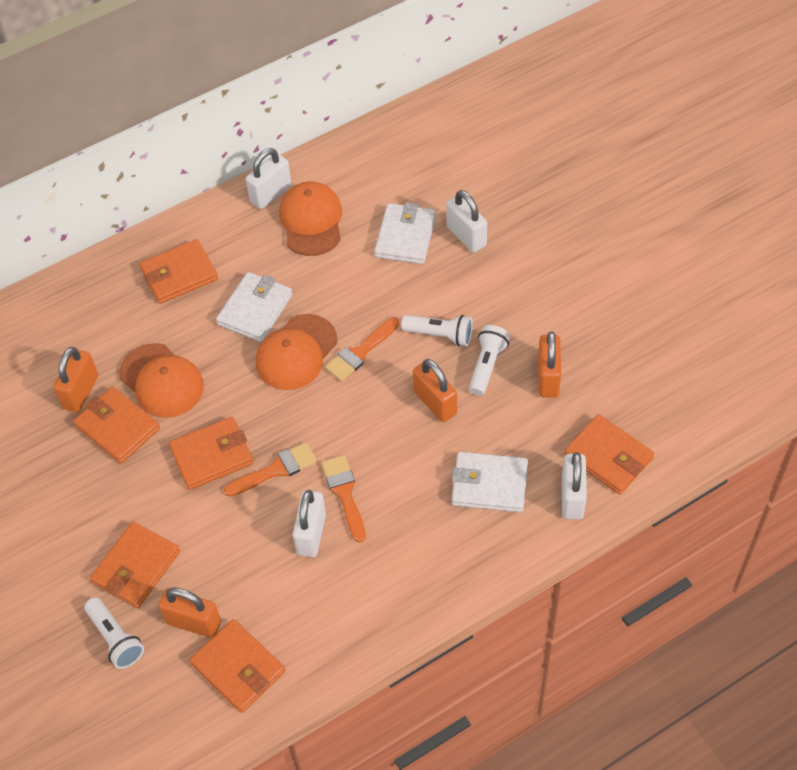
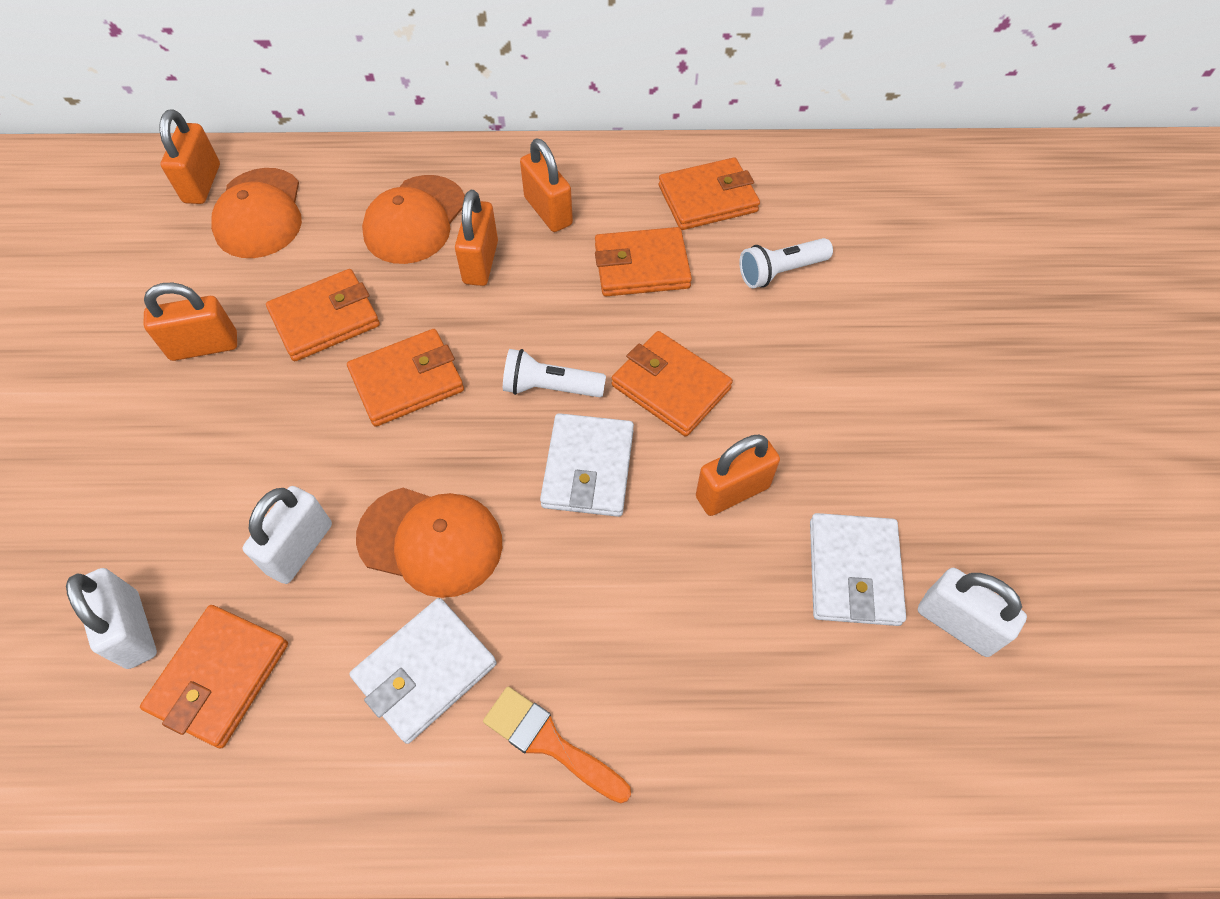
orange brush: [224,442,317,497] [321,455,366,543] [325,317,399,382] = 3 -> [483,687,631,804] = 1
orange padlock: [54,347,98,412] [158,588,221,638] [413,359,457,422] [538,332,561,398] = 4 -> [143,282,237,361] [160,109,220,204] [455,190,498,286] [520,139,573,232] [696,435,780,516] = 5
white flashlight: [84,597,144,669] [401,315,473,346] [469,325,510,396] = 3 -> [503,349,606,397] [739,238,833,288] = 2
white padlock: [246,148,292,209] [293,490,326,557] [446,190,487,253] [562,452,587,520] = 4 -> [66,568,157,669] [243,486,332,584] [918,568,1027,657] = 3

